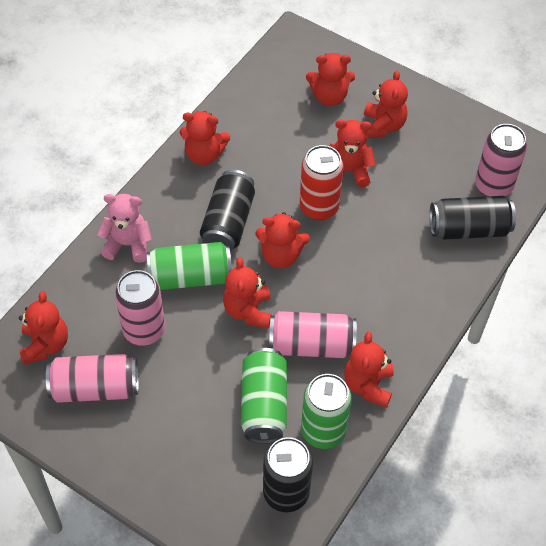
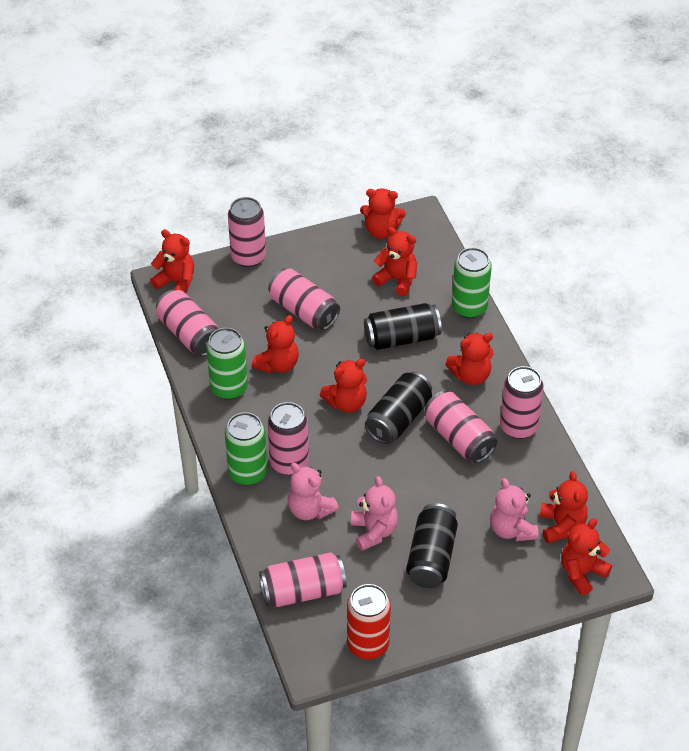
pink can: [46,354,139,403] [115,270,165,346] [269,311,357,358] [475,124,527,196] = 4 -> [156,290,219,356] [228,197,266,267] [259,552,347,607] [268,269,340,330] [268,402,309,475] [425,391,497,463] [500,366,544,439] = 7
pink teddy bear: [97,194,152,263] = 1 -> [288,463,339,520] [351,476,398,551] [490,478,539,541] = 3

